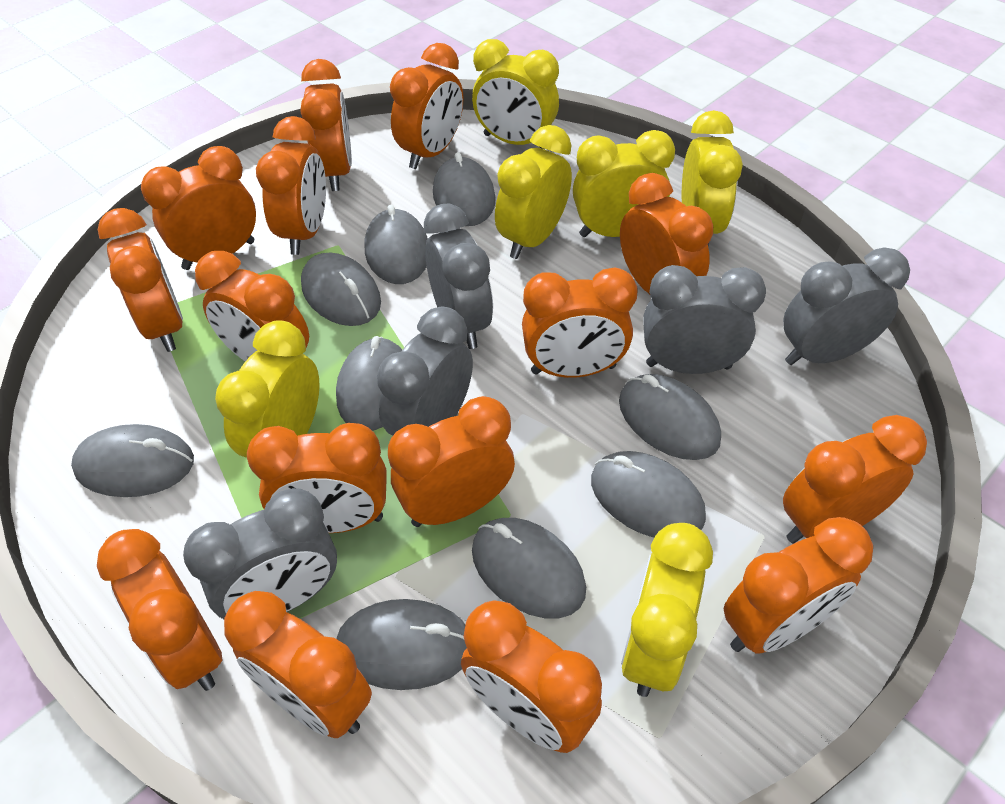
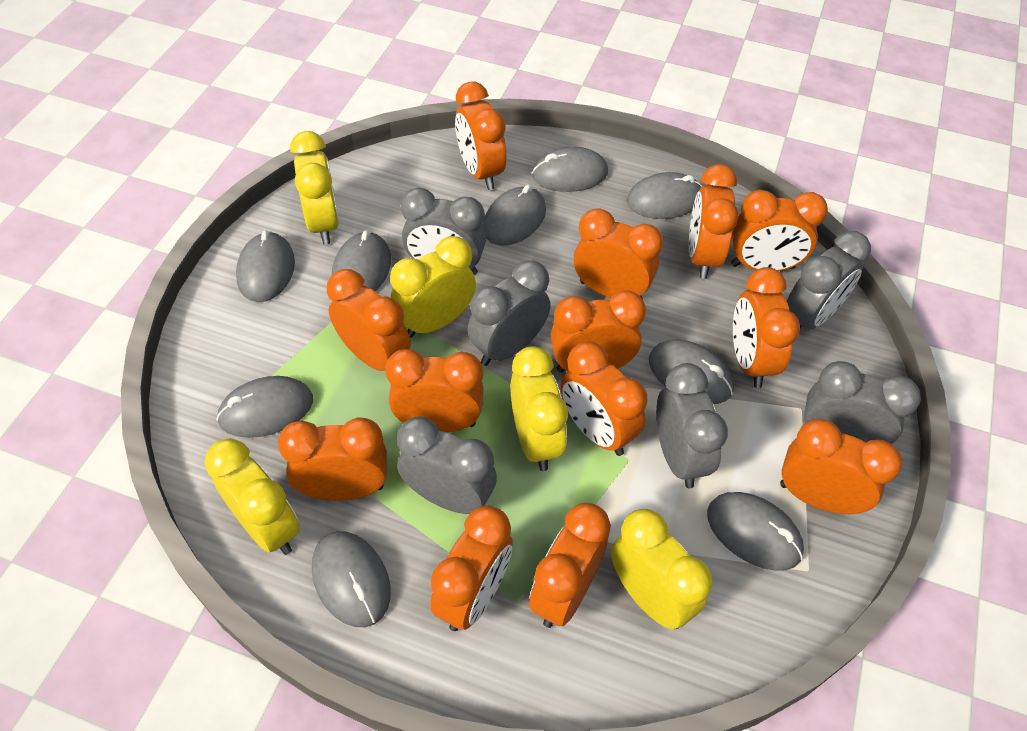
grey clock: [183,488,337,619] [377,307,473,436] [424,204,493,349] [643,265,766,374] [783,247,910,365] = 5 -> [397,416,497,514] [401,188,486,275] [467,260,551,366] [656,363,728,488] [787,231,871,329] [804,361,921,444] = 6
orange clock: [97,529,222,691] [98,208,183,352] [141,146,256,270] [195,251,309,361] [224,591,372,738] [247,423,387,533] [256,116,326,255] [300,59,352,191] [388,396,515,527] [390,43,463,169] [461,600,602,753] [522,267,638,378] [620,173,713,294] [724,517,873,654] [783,415,927,544] = 15 -> [278,417,387,501] [327,269,411,371] [385,349,484,432] [430,505,513,631] [455,81,506,190] [529,503,611,628] [551,291,646,373] [561,342,647,456] [574,208,663,299] [689,164,739,279] [731,190,828,271] [733,267,800,388] [780,419,902,514] = 13
yellow clock: [215,320,319,458] [472,39,559,149] [495,125,572,259] [573,130,675,237] [621,523,713,697] [682,110,743,245] = 6 -> [205,438,300,555] [290,131,339,244] [390,236,476,338] [510,346,568,471] [611,509,712,629] = 5

